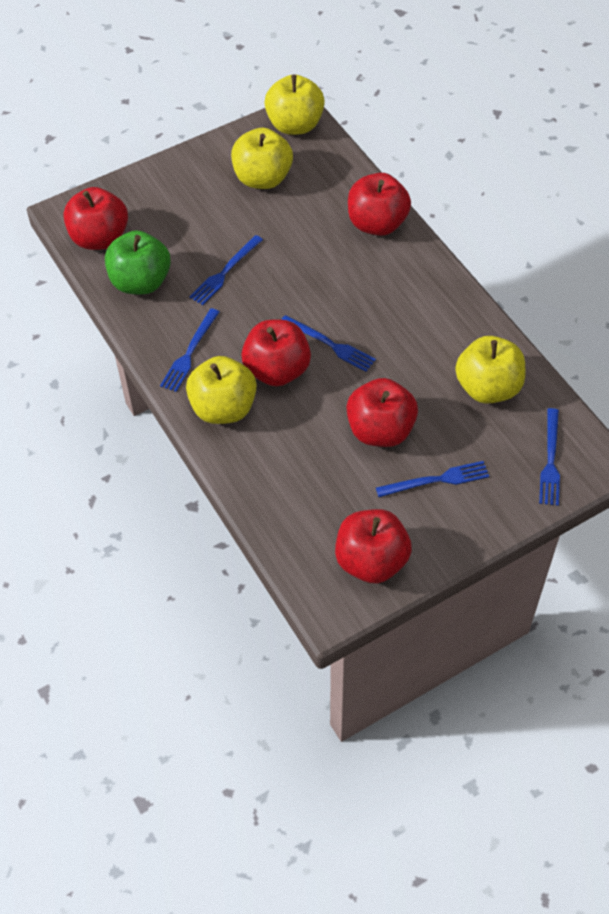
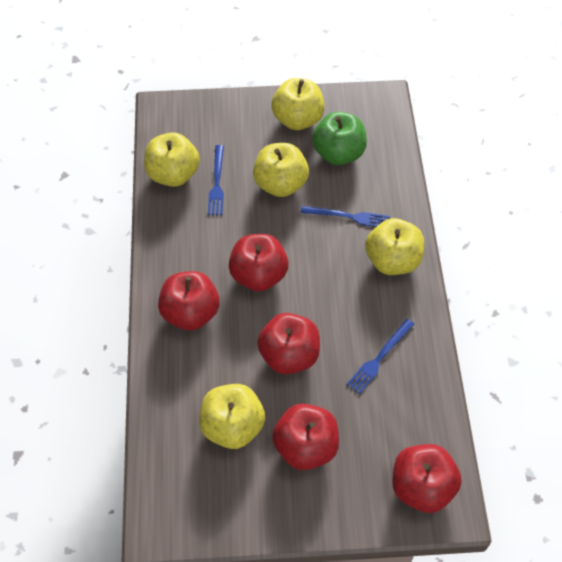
blue fork: [160,308,219,392] [190,235,263,305] [281,315,376,372] [376,461,489,497] [539,408,560,506] = 5 -> [208,145,224,215] [301,206,390,227] [346,319,414,394] = 3
yellow apple: [186,356,257,424] [231,128,293,189] [265,74,325,135] [455,336,525,404] = 4 -> [144,132,200,187] [199,384,265,449] [253,143,309,197] [271,78,325,130] [365,218,424,275] = 5

